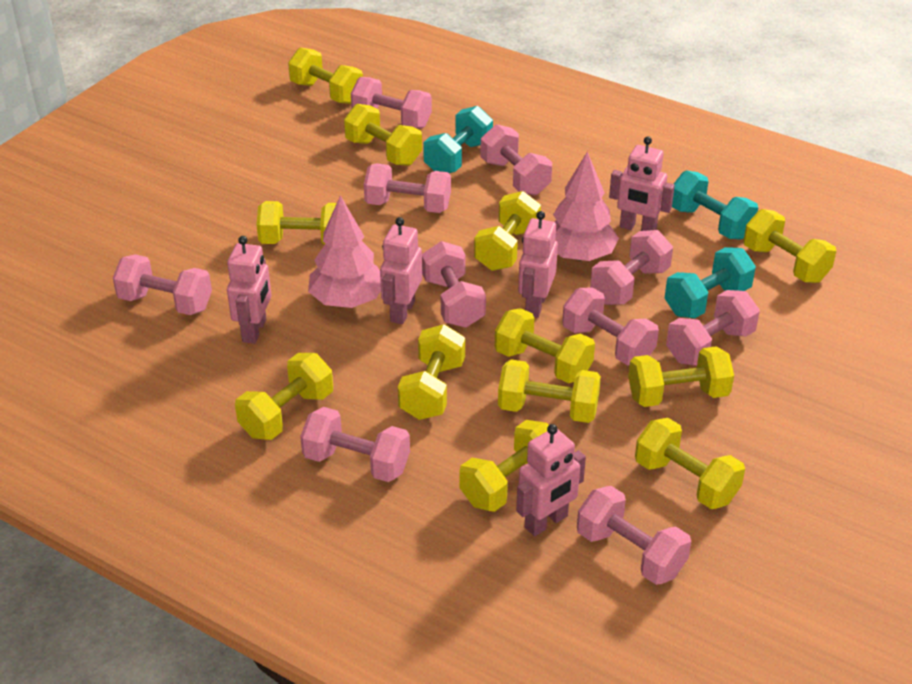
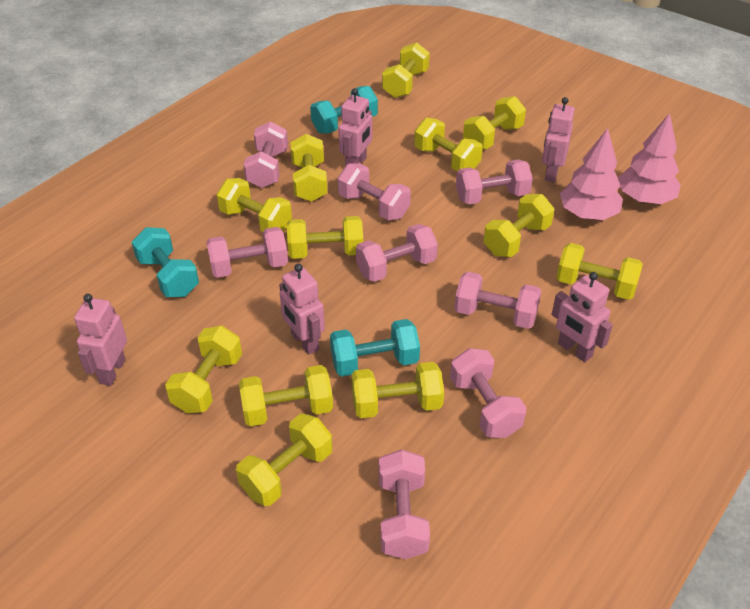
pink dumbbell: [113,254,212,315] [300,407,410,482] [351,77,432,129] [364,163,451,213] [422,241,486,328] [480,124,552,195] [562,288,659,366] [577,486,691,585] [590,230,673,305] [666,290,760,366] = 10 -> [206,227,288,278] [243,121,288,188] [338,163,411,221] [356,224,438,282] [379,449,430,559] [450,348,527,438] [454,272,541,329] [456,159,533,205] = 8

